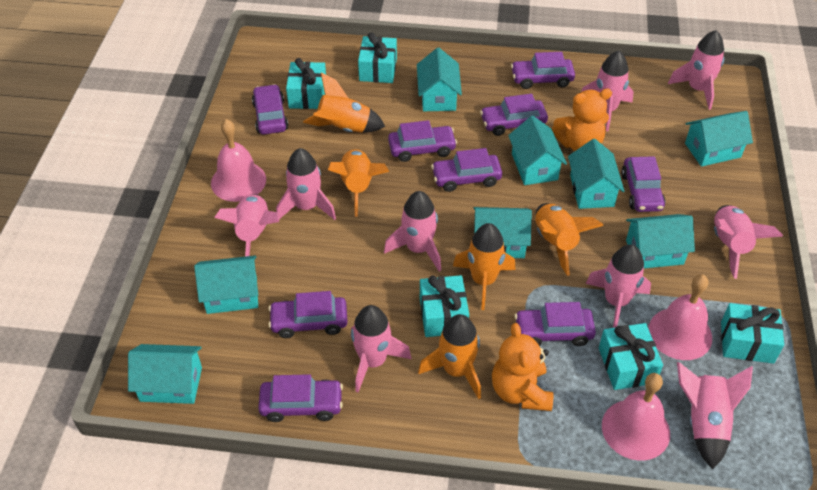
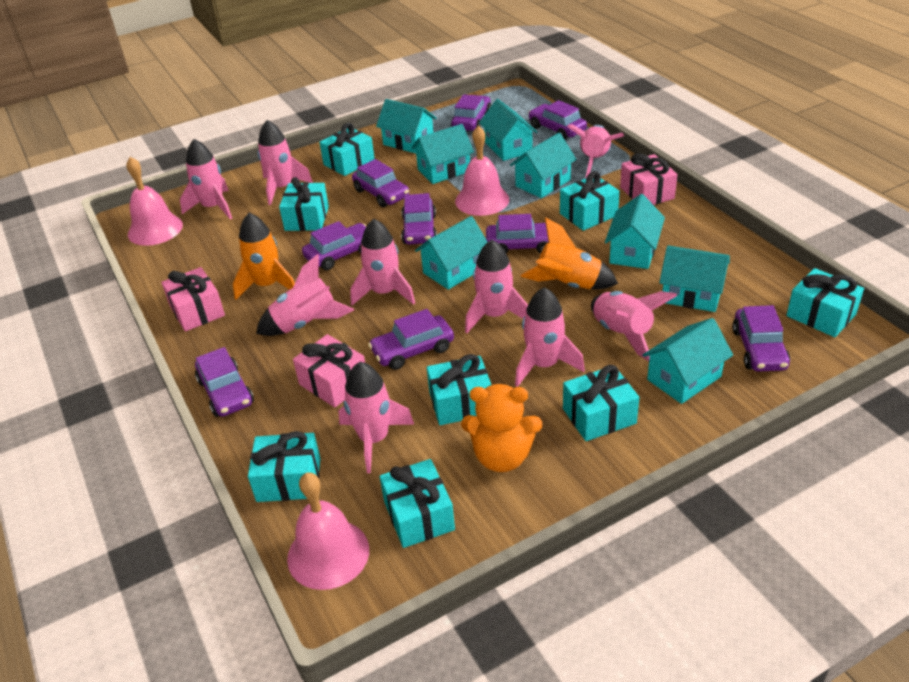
orange rocket: [303,72,385,133] [328,149,389,217] [418,314,481,399] [453,223,515,310] [535,203,604,276] = 5 -> [233,213,295,300] [520,217,618,289] = 2
orange teddy bear: [492,323,554,411] [552,89,612,151] = 2 -> [461,384,542,472] = 1
pink gift: none = 0 -> [161,267,225,331] [293,334,365,407] [620,153,678,205] = 3
turquoise gift: [286,58,326,109] [358,33,397,83] [420,275,469,337] [599,323,663,390] [721,303,784,364] = 5 -> [248,431,321,502] [279,177,329,231] [319,123,375,176] [380,459,455,548] [427,354,491,425] [560,171,620,231] [563,365,639,441] [786,268,864,337] = 8

